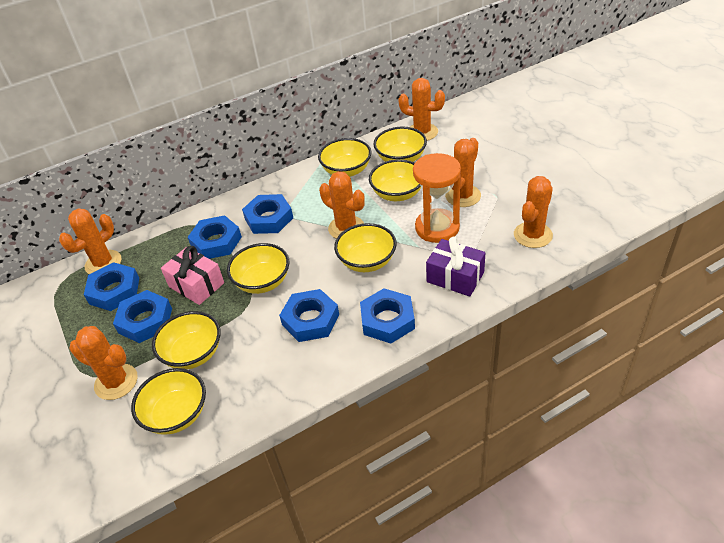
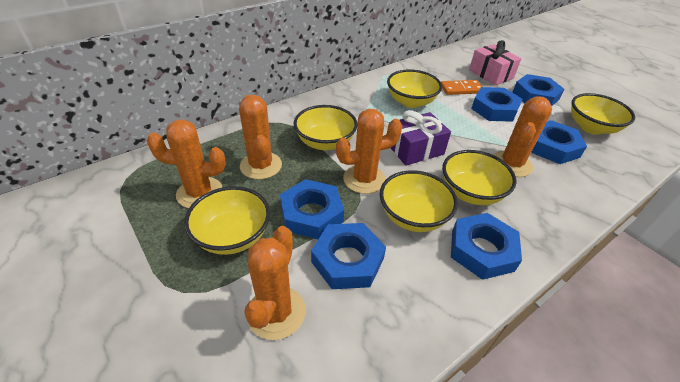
orange cactus: [59,208,121,274] [70,326,138,400] [319,171,365,239] [398,78,445,141] [445,138,481,207] [514,176,553,248] = 6 -> [147,119,226,208] [239,95,282,180] [244,226,306,340] [336,109,402,194] [494,96,552,177] = 5
orange domino: none = 0 -> [441,80,482,95] = 1
orange hourglass: [413,153,461,243] = 1 -> none = 0
yellow bowl: [131,368,206,435] [152,311,221,369] [227,243,289,294] [318,138,371,177] [334,223,397,272] [369,159,421,201] [373,127,427,162] = 7 -> [184,186,270,255] [293,105,357,150] [380,170,458,232] [387,69,442,108] [442,150,517,205] [571,93,635,135] = 6

